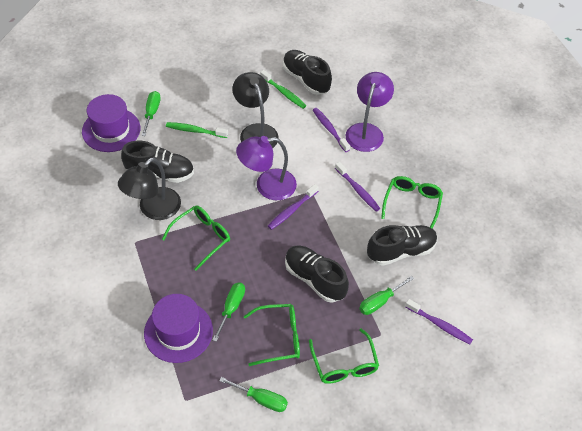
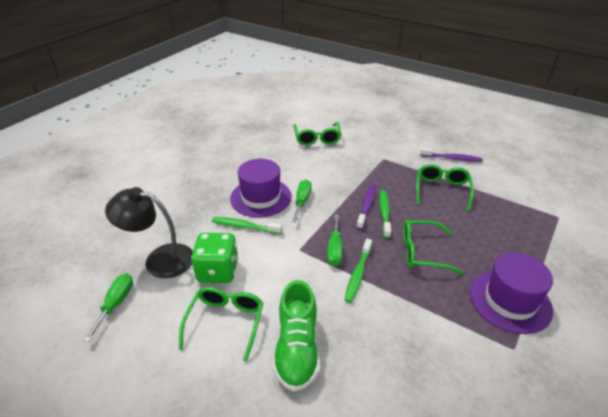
black lamp: [118,158,181,220] [232,72,278,148] = 2 -> [105,187,193,278] = 1
black shoe: [121,141,194,183] [283,50,332,95] [285,245,349,303] [367,225,437,266] = 4 -> none = 0
green dice: none = 0 -> [191,233,238,283] = 1
green screwdriver: [141,91,161,136] [212,283,245,342] [219,377,288,412] [359,276,414,315] = 4 -> [84,273,133,342] [292,179,312,222] [327,215,342,266] = 3
green shoe: none = 0 -> [273,280,320,391] = 1
green toothbrush: [166,122,228,138] [260,70,306,109] = 2 -> [212,217,282,234] [345,239,372,303] [379,190,391,238] = 3
purple lamp: [236,136,297,200] [345,72,394,152] = 2 -> none = 0
purple toothbrush: [268,184,319,230] [313,108,350,152] [335,162,380,212] [405,299,473,344] = 4 -> [356,184,376,230] [420,147,483,162] = 2

